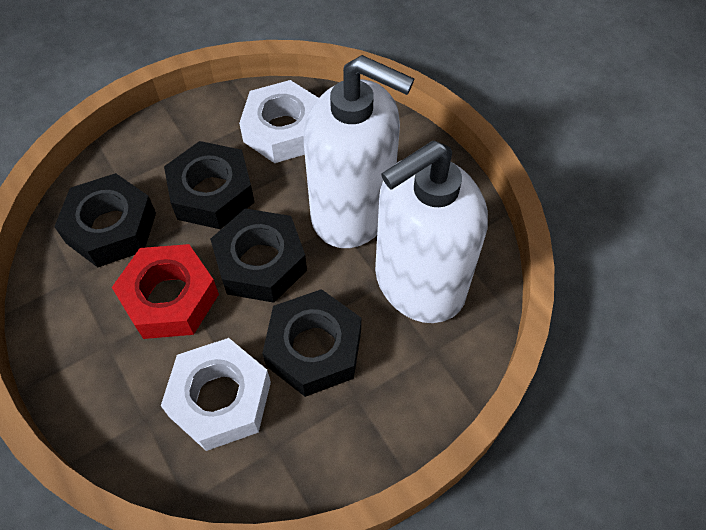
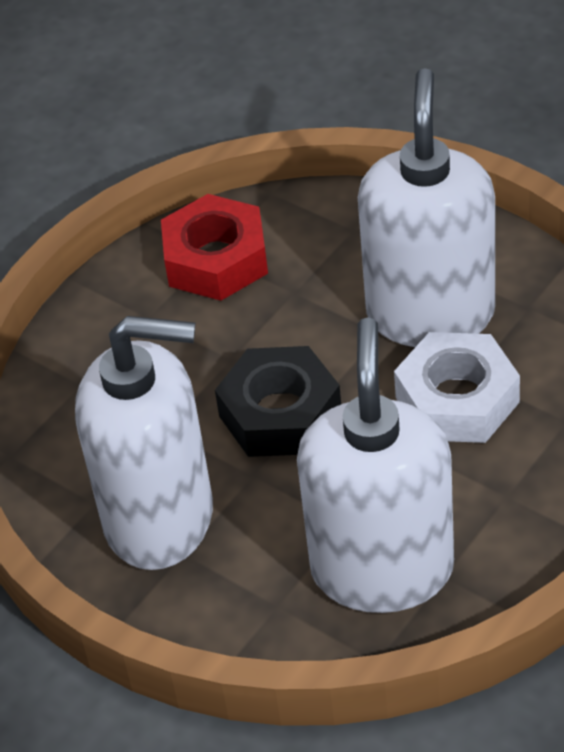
black nut: [54,173,156,267] [164,141,255,229] [210,208,307,303] [262,289,361,397] = 4 -> [215,346,341,457] = 1
white nut: [161,338,271,451] [239,80,319,163] = 2 -> [394,332,520,443] = 1
white soap dispenser: [304,55,414,248] [375,141,488,323] = 2 -> [75,316,213,570] [297,317,454,613] [358,68,495,347] = 3

